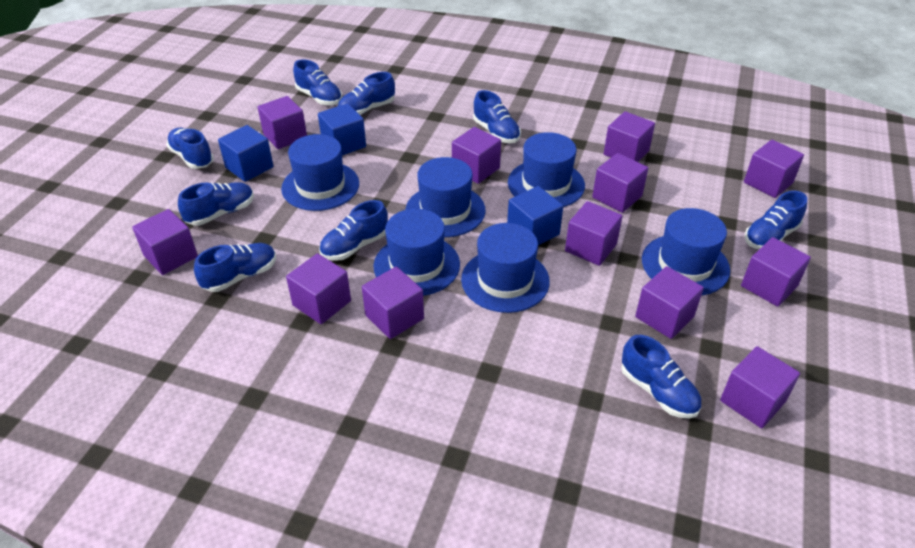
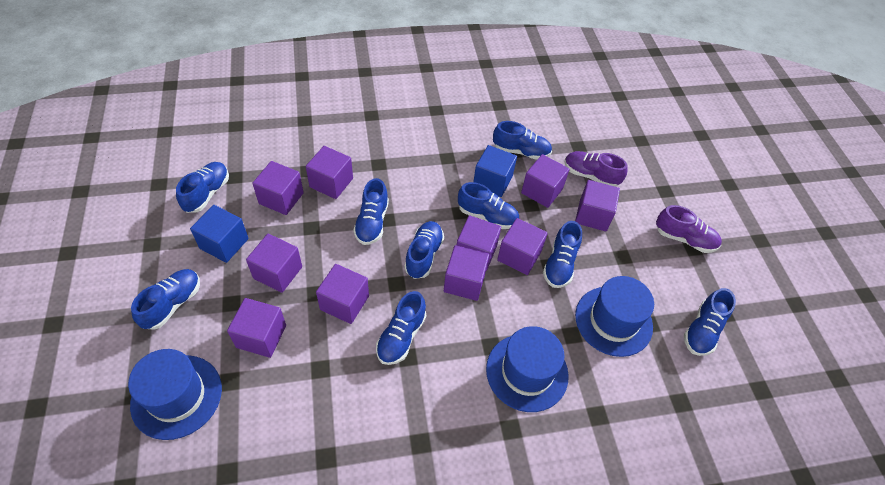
blue cube: [218,125,274,182] [318,103,366,155] [507,186,563,245] = 3 -> [190,205,249,263] [473,145,517,197] = 2
blue hat: [281,134,359,211] [373,209,460,296] [406,157,486,237] [461,223,550,313] [508,132,585,207] [642,208,730,296] = 6 -> [128,349,222,440] [486,326,569,412] [575,276,654,357] = 3
purple cube: [132,209,198,275] [258,96,307,149] [286,253,351,324] [362,267,424,339] [452,127,501,184] [565,201,623,266] [592,153,648,213] [604,111,655,162] [635,266,704,339] [720,346,800,428] [741,237,811,307] [744,140,804,198] = 12 -> [227,298,286,358] [246,234,302,293] [252,161,304,215] [306,146,353,199] [316,264,369,324] [444,245,489,301] [457,216,501,271] [497,218,548,275] [521,154,570,208] [575,180,620,232] = 10
purple shoe: none = 0 -> [565,151,628,187] [656,205,722,253] = 2

